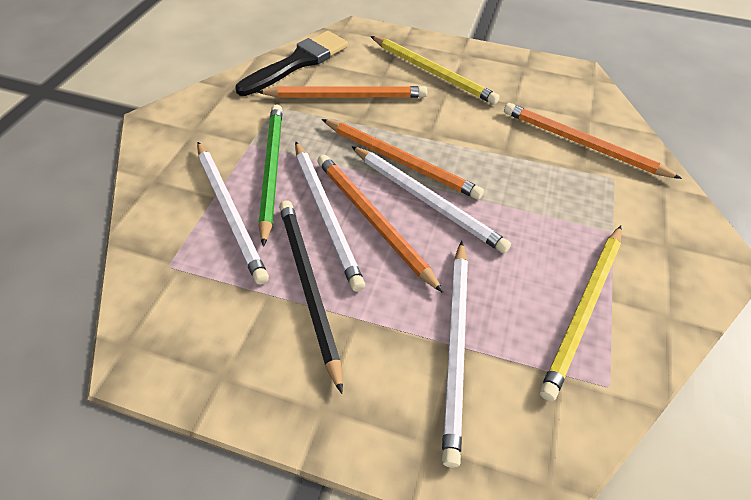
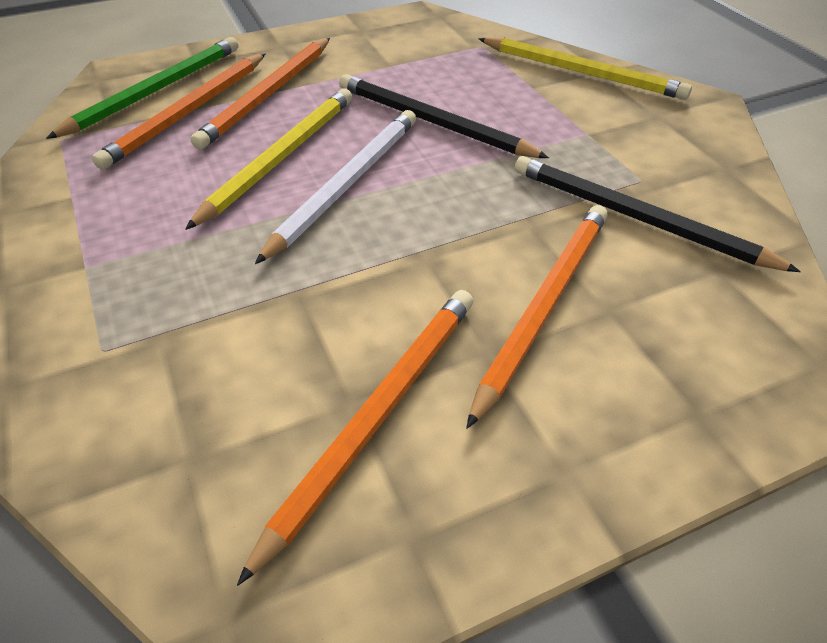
black brush: [236,31,348,96] = 1 -> none = 0
black pencil: [279,200,343,394] = 1 -> [339,74,549,158] [514,156,801,272] = 2
white pencil: [197,142,269,285] [295,142,365,292] [351,146,511,253] [442,241,468,468] = 4 -> [255,110,416,264] = 1

